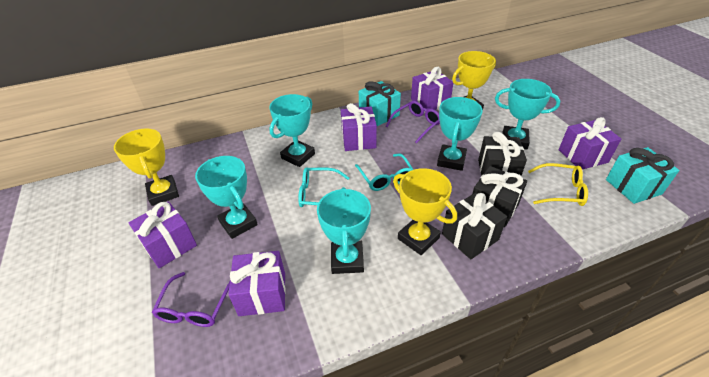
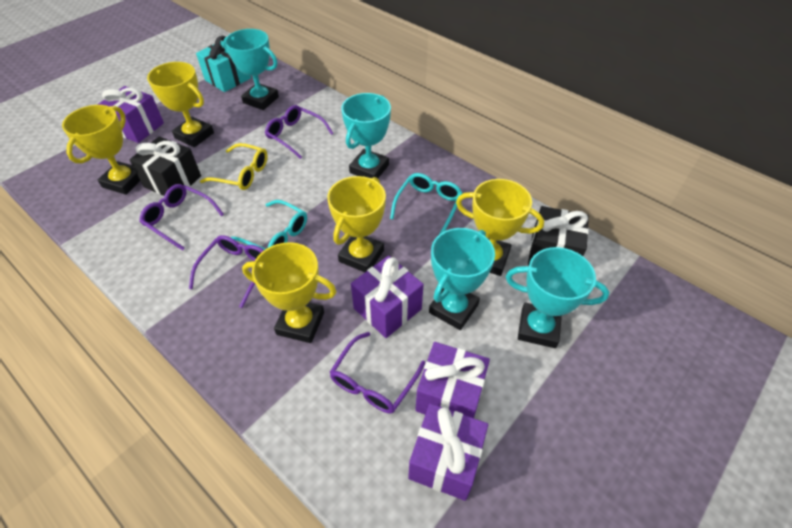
black gift: [442,193,507,259] [472,166,527,227] [478,132,527,176] = 3 -> [129,136,201,196] [528,206,589,265] = 2
purple gift: [129,201,197,268] [228,251,286,316] [341,103,377,151] [411,67,453,110] [559,117,621,170] = 5 -> [97,86,164,143] [351,256,424,338] [408,403,488,501] [415,342,490,418] = 4
purple glasses: [152,272,230,327] [386,101,440,143] = 2 -> [139,184,224,251] [189,235,264,308] [265,105,334,159] [330,332,425,414] = 4
turquoise gift: [359,81,401,126] [606,147,679,204] = 2 -> [196,36,251,92] = 1
turquoise trophy: [195,156,258,239] [269,94,315,167] [317,187,371,274] [437,97,483,171] [495,79,560,150] = 5 -> [223,29,279,110] [341,93,391,178] [429,228,495,330] [506,247,609,348] = 4
yellow trophy: [114,129,179,206] [393,168,457,255] [452,51,496,109] = 3 -> [62,105,140,195] [147,62,214,147] [242,242,337,343] [327,176,386,272] [456,179,544,276] = 5

